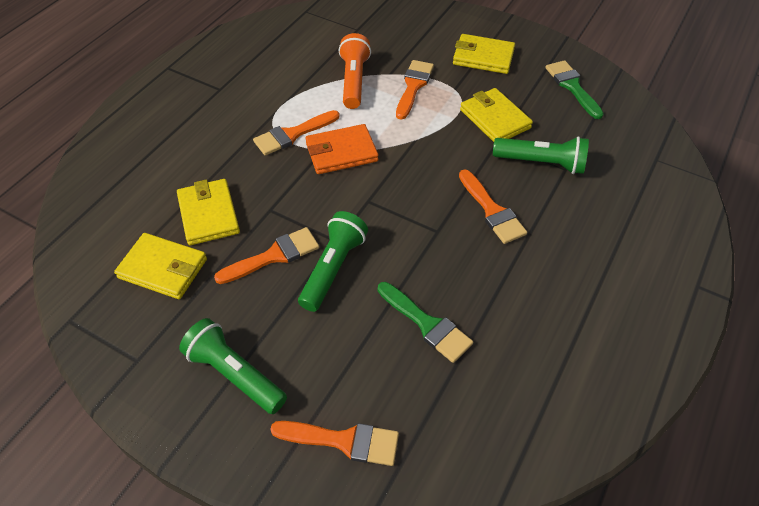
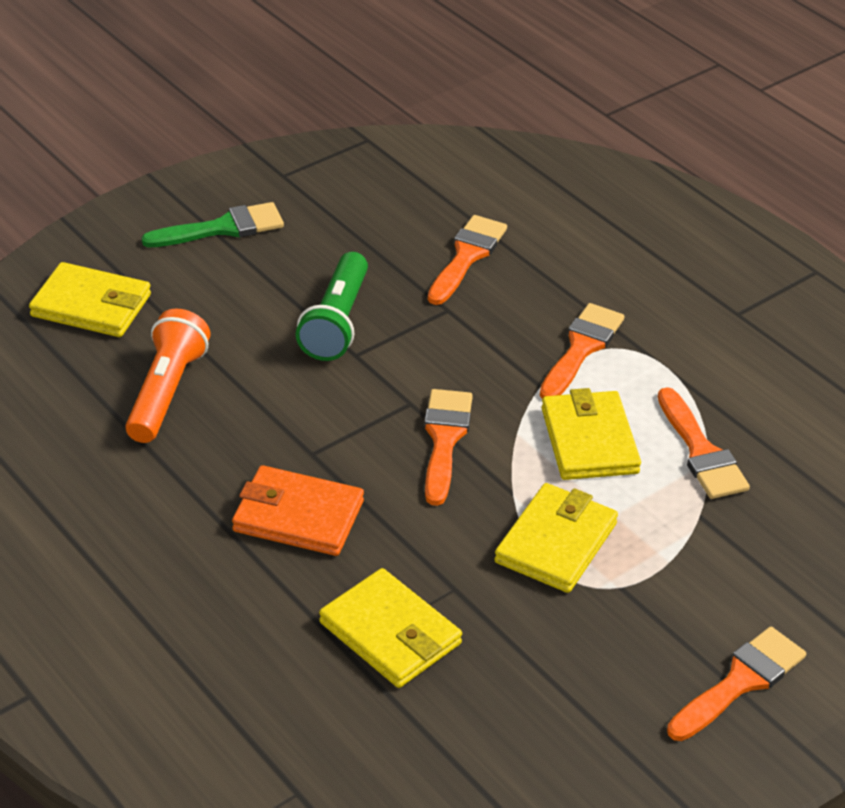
green brush: [378,282,473,363] [545,60,604,119] = 2 -> [142,202,284,247] = 1
green flashlight: [179,318,287,414] [298,211,368,312] [493,136,589,174] = 3 -> [296,252,368,361] = 1

